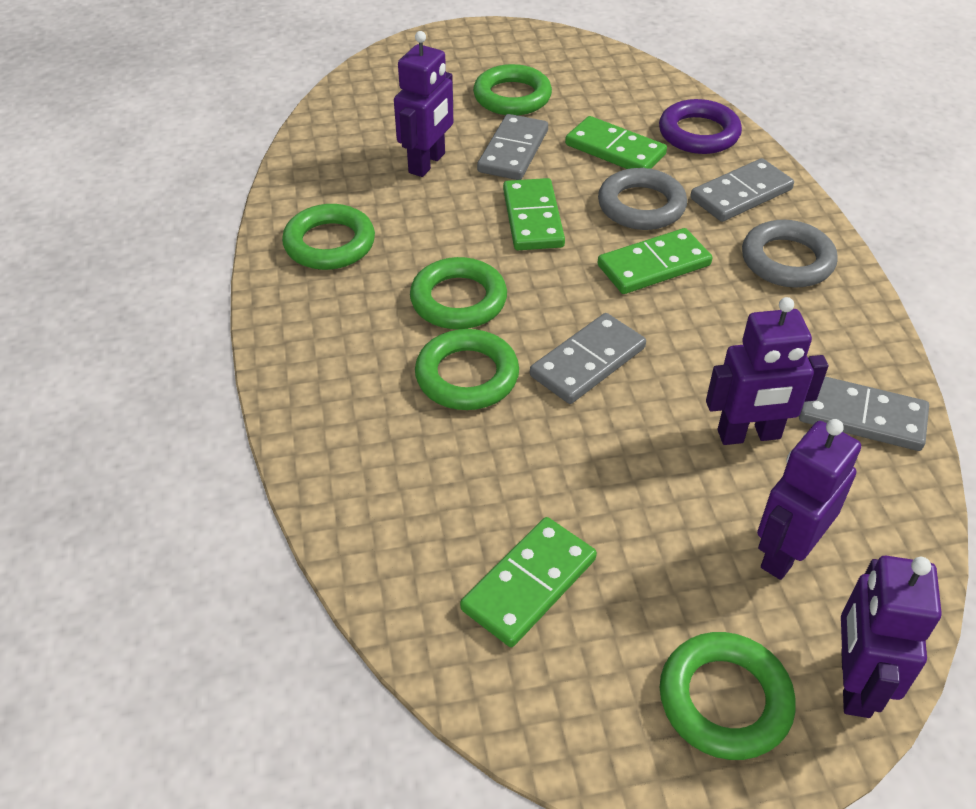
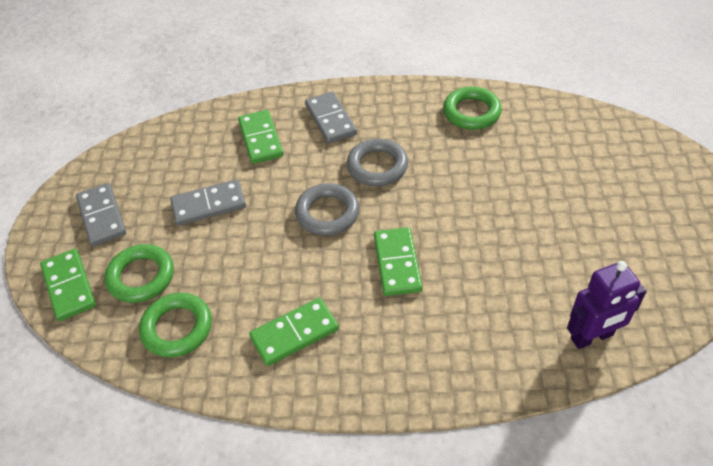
green ring: [282,204,375,270] [410,257,507,329] [415,329,519,410] [473,64,552,115] [660,632,796,760] = 5 -> [105,244,174,303] [139,293,212,357] [443,87,502,130] = 3
grey domino: [477,114,548,180] [530,313,646,404] [690,158,794,222] [799,376,929,451] = 4 -> [76,183,126,246] [170,179,246,226] [305,91,357,144] = 3
purple ring: [659,99,742,154] = 1 -> none = 0
purple robot: [394,31,453,177] [706,297,828,445] [757,419,861,580] [841,556,942,718] = 4 -> [567,261,647,349] = 1

